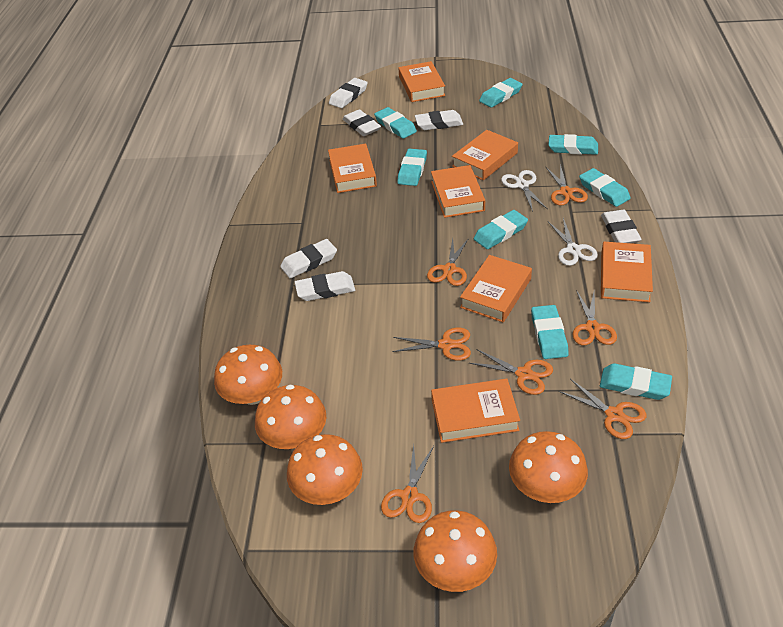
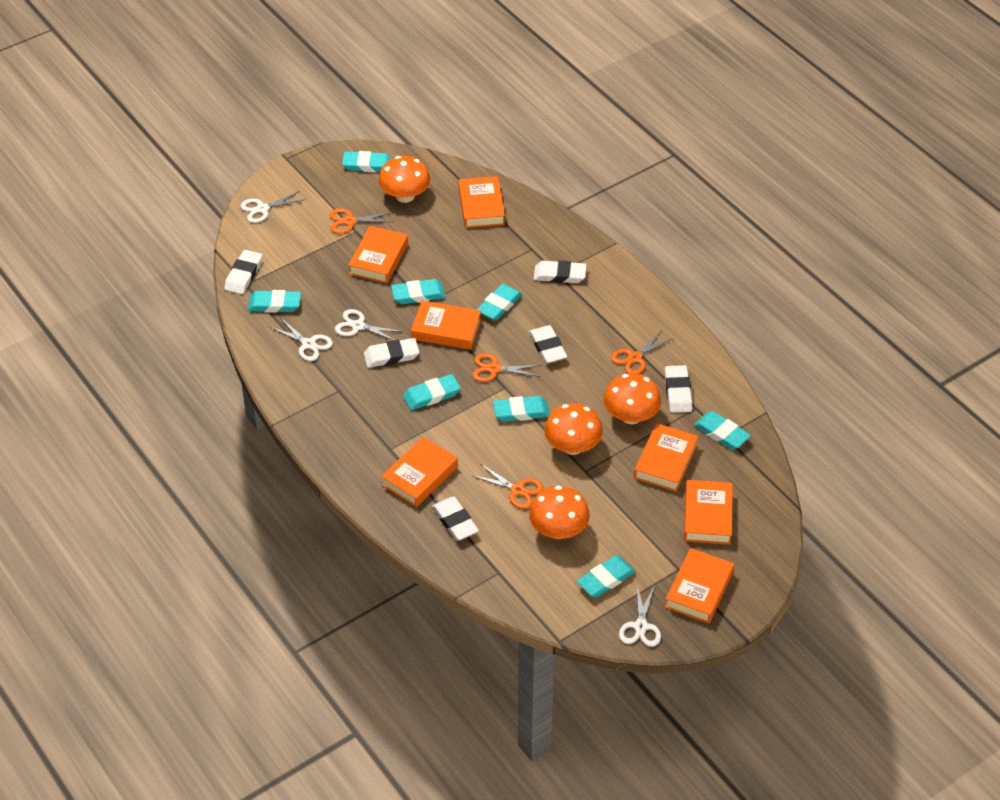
orange mushroom: [214,345,282,405] [255,384,326,449] [287,434,363,505] [414,510,497,592] [509,431,588,503] = 5 -> [379,156,430,203] [529,485,590,539] [544,403,603,455] [604,373,661,424] = 4
orange scissors: [381,444,434,523] [392,328,471,361] [427,238,469,286] [469,349,553,395] [546,164,588,206] [559,379,647,439] [572,290,617,345] = 7 -> [330,208,393,234] [471,464,543,509] [473,353,542,382] [611,330,673,374] = 4
white scissors: [501,170,547,212] [548,218,598,266] = 2 -> [240,191,306,223] [270,317,333,361] [335,309,404,340] [619,585,661,647] = 4

